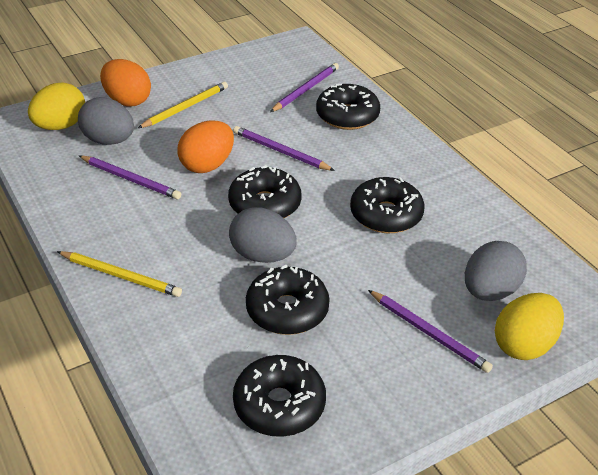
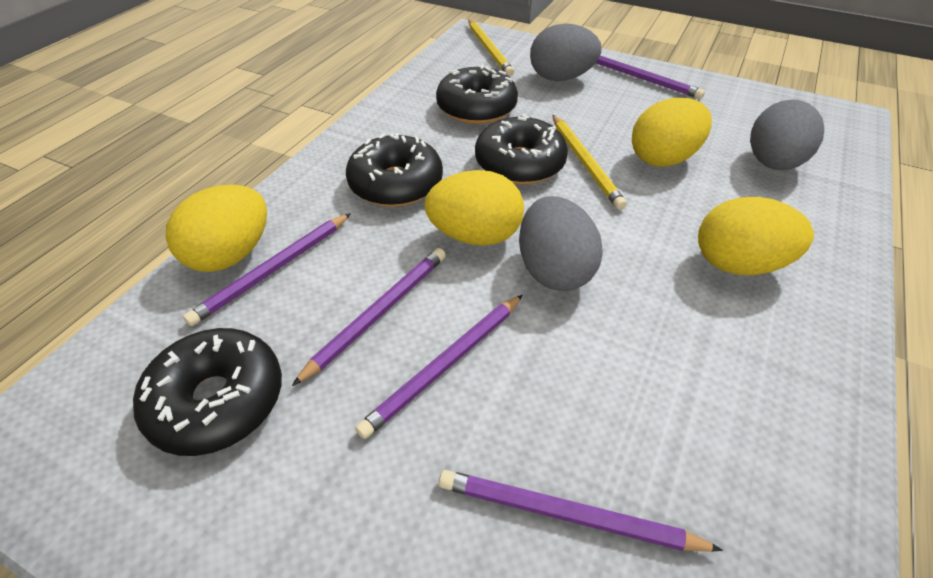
black donut: [228,165,302,218] [233,355,326,437] [246,264,330,335] [316,84,380,130] [350,177,425,233] = 5 -> [133,328,282,456] [346,133,443,207] [436,65,518,124] [475,114,568,185] = 4
orange egg: [100,59,151,106] [178,121,234,173] = 2 -> none = 0
purple pencil: [79,155,181,200] [233,126,335,171] [270,63,339,112] [368,290,493,373] = 4 -> [183,213,351,326] [292,248,446,386] [355,295,523,439] [439,470,723,552] [596,56,705,99] = 5
yellow egg: [28,82,85,130] [495,293,564,360] = 2 -> [165,185,267,272] [424,170,524,246] [632,98,712,167] [698,197,814,275] = 4

